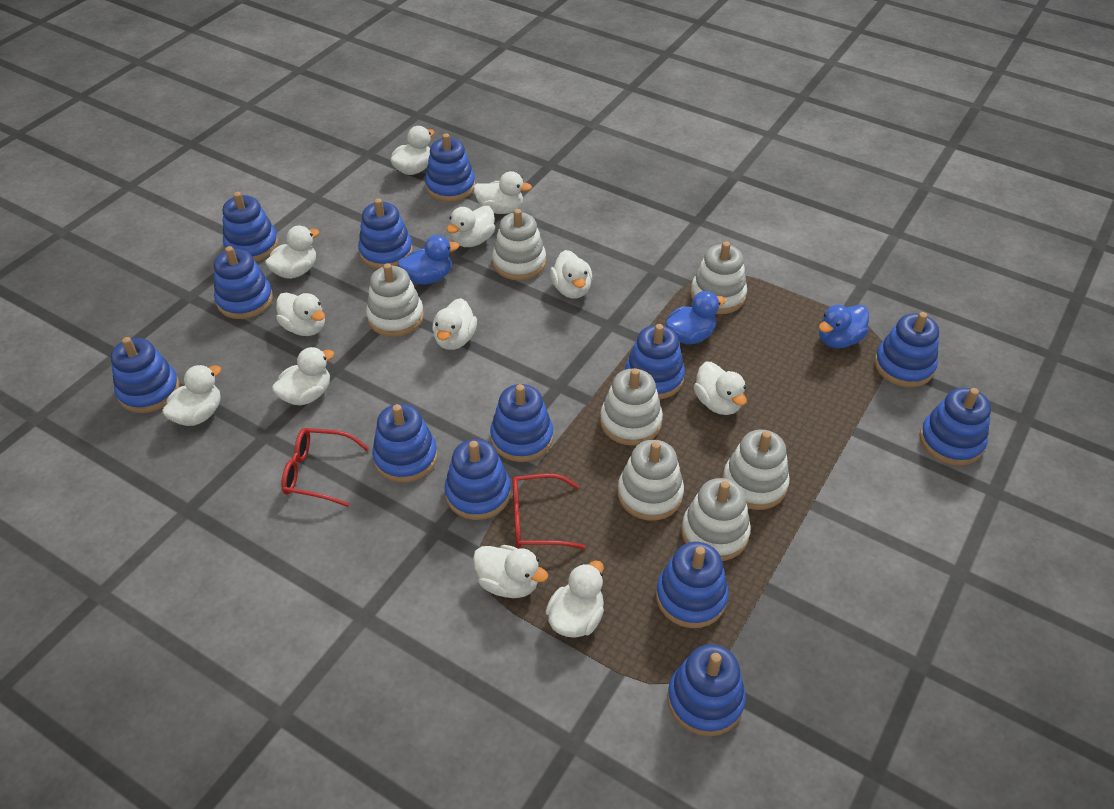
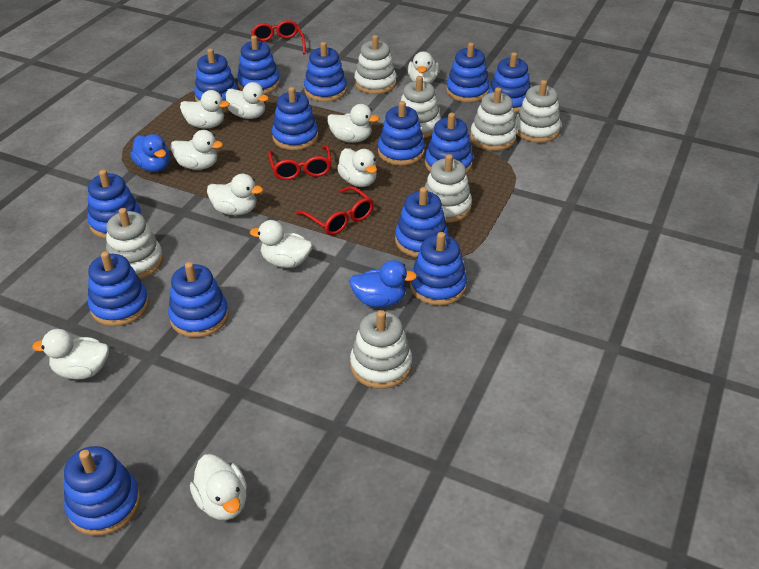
blue duck: [398,235,459,284] [666,291,726,344] [819,305,869,348] = 3 -> [130,134,170,172] [349,260,417,307] = 2
blue stacking toy: [111,337,180,413] [214,246,273,319] [223,192,279,262] [358,198,413,269] [372,404,438,483] [425,133,475,202] [445,439,511,520] [490,384,553,462] [625,324,685,400] [656,542,729,628] [667,644,746,736] [875,312,939,387] [920,388,991,466] = 13 -> [64,446,141,536] [87,170,142,239] [88,251,149,326] [168,262,229,338] [194,48,238,108] [237,35,280,94] [272,87,318,150] [304,42,347,102] [378,101,425,165] [395,187,449,257] [410,232,467,306] [425,113,473,174] [446,43,490,102] [488,52,530,113] = 14
red glasses: [281,428,369,507] [512,474,585,549] = 2 -> [251,20,306,54] [268,145,332,180] [296,186,374,235] = 3
white duck: [162,365,221,426] [265,226,319,279] [272,347,334,406] [276,292,325,336] [391,126,434,175] [432,298,477,350] [447,205,495,247] [473,171,532,214] [473,545,548,598] [545,560,604,638] [550,250,592,299] [694,362,747,415] = 12 -> [32,329,109,379] [170,130,223,170] [180,90,230,129] [190,454,247,520] [207,174,263,215] [225,82,269,119] [250,220,312,268] [327,104,379,143] [337,148,377,187] [408,52,439,84] = 10

